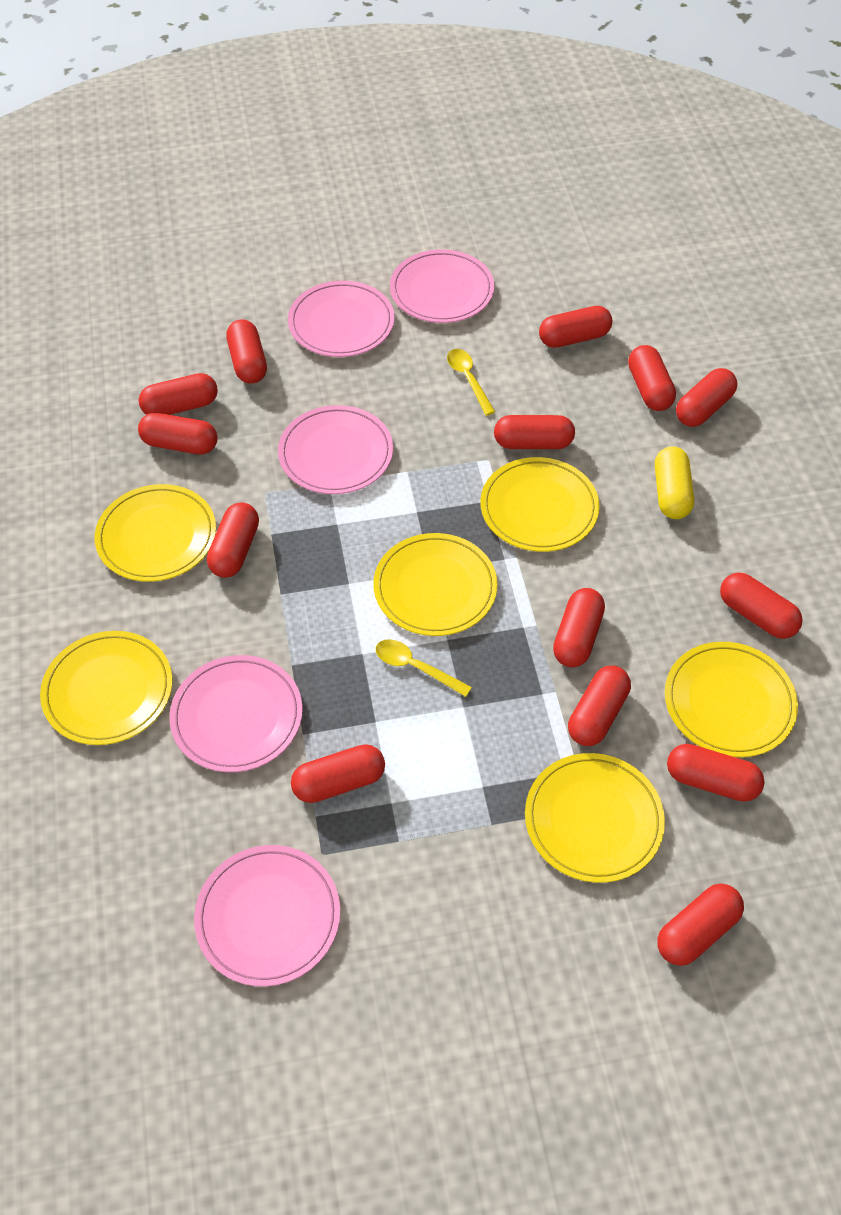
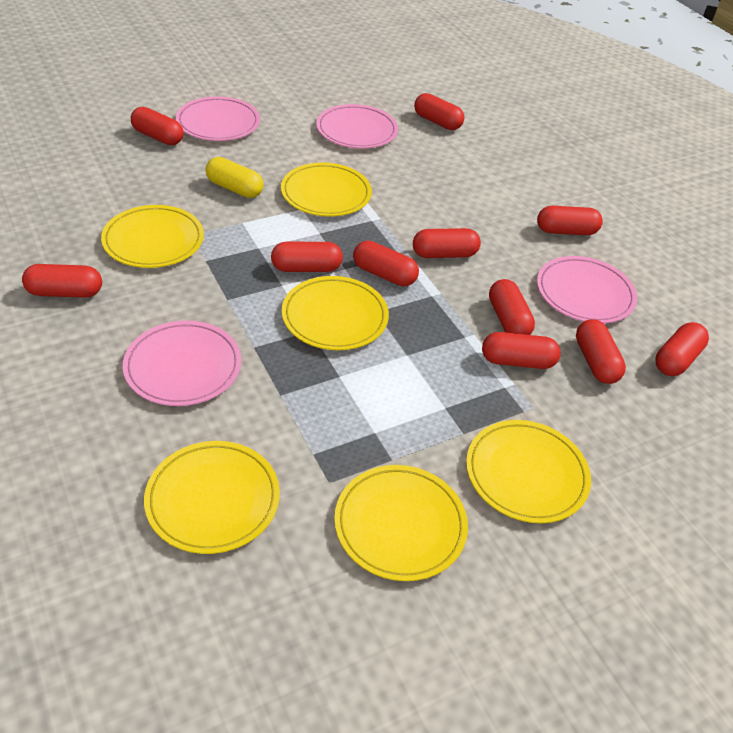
pink plate: [169,655,303,772] [194,845,340,986] [278,405,393,494] [288,281,394,357] [390,249,494,323] = 5 -> [123,321,242,406] [176,96,260,141] [316,104,398,149] [537,256,637,324] = 4
red capsule: [138,413,218,454] [139,373,218,415] [207,502,259,578] [226,319,267,384] [291,744,385,803] [494,415,575,449] [539,306,612,348] [553,588,605,667] [568,666,631,746] [628,345,676,411] [657,884,744,966] [667,744,765,802] [676,368,737,427] [720,573,803,639] = 14 -> [22,264,102,298] [131,107,184,145] [271,242,343,272] [353,241,419,286] [413,228,481,258] [414,93,464,130] [482,332,561,369] [489,279,535,335] [537,206,603,235] [576,319,626,384] [655,322,709,376] = 11
yellow spoon: [376,639,472,697] [447,349,495,416] = 2 -> none = 0

